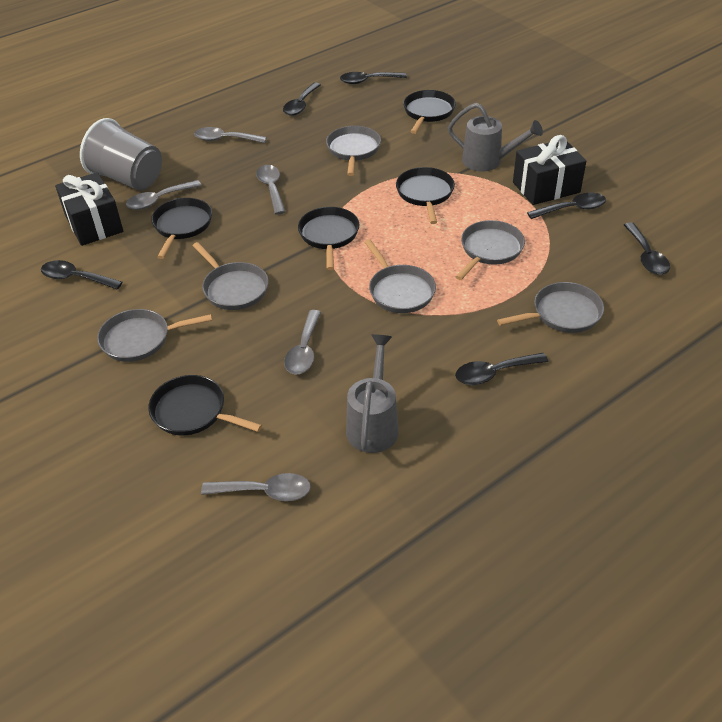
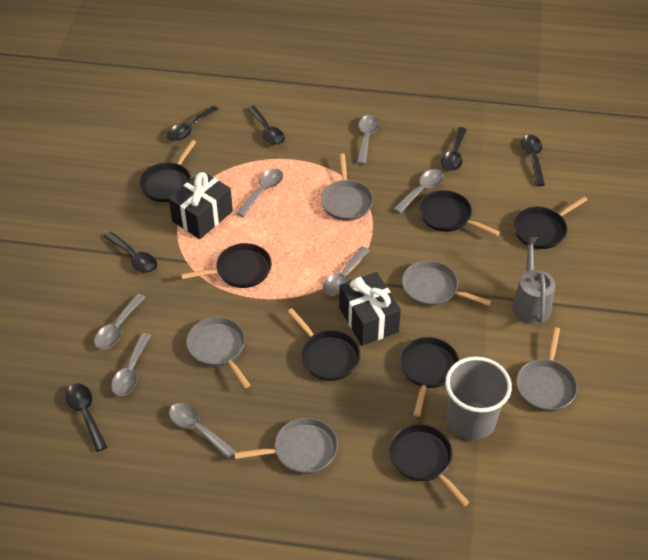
black pan: [148,375,262,435] [151,198,212,259] [298,207,359,270] [396,167,455,224] [403,90,456,134] = 5 -> [139,140,196,202] [181,243,272,288] [287,308,360,381] [389,424,470,506] [400,337,459,417] [419,190,500,236] [513,196,588,249] = 7
grey pan: [97,309,212,362] [192,242,268,310] [326,126,381,176] [365,239,436,313] [456,220,525,280] [497,282,604,333] = 6 -> [186,317,250,388] [234,418,338,474] [321,154,373,221] [402,260,491,306] [516,327,577,412] = 5
grey spoon: [126,180,202,210] [194,127,267,143] [201,473,311,501] [256,165,285,214] [284,310,321,374] = 5 -> [94,294,146,350] [111,333,151,396] [169,403,236,459] [236,169,283,217] [323,246,370,296] [357,115,379,165] [394,169,444,214] = 7
grey watering can: [346,334,399,453] [448,103,543,171] = 2 -> [512,237,555,324] = 1

